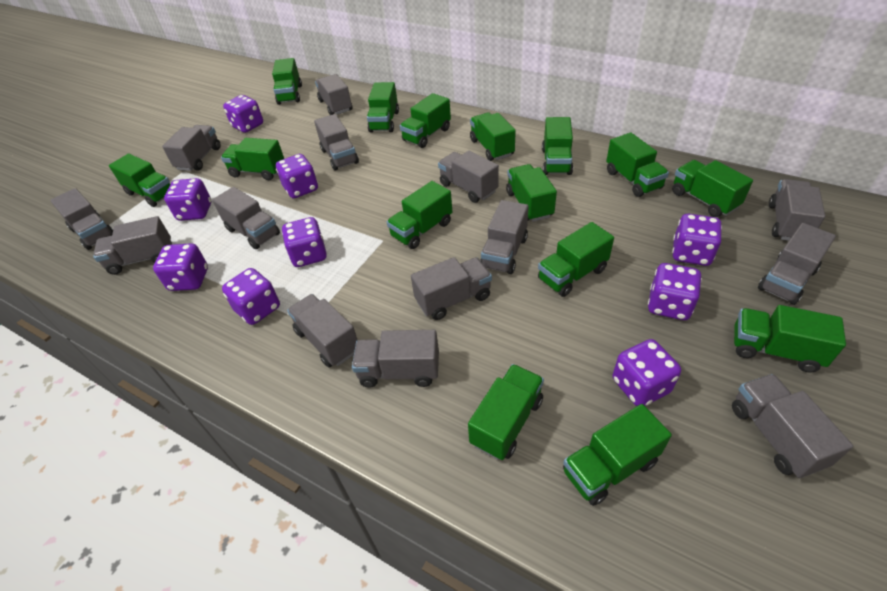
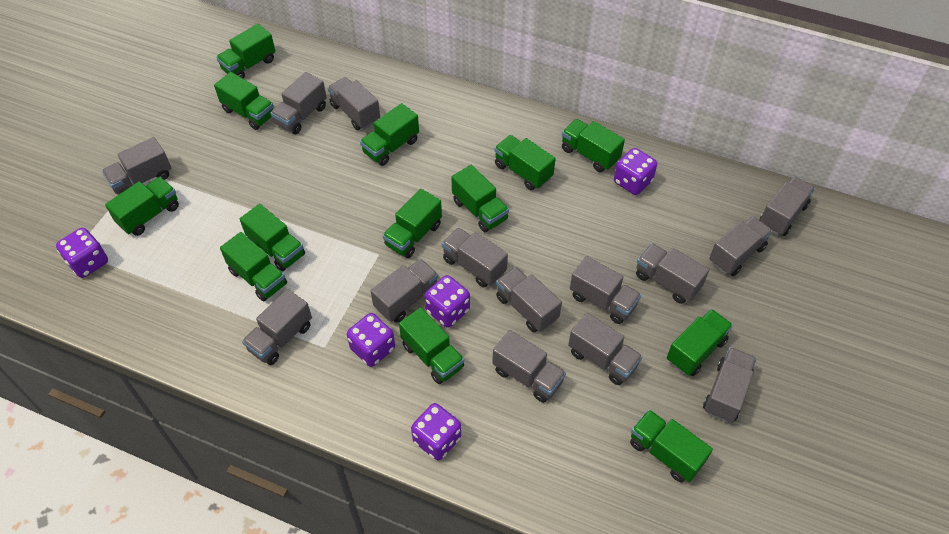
green truck: [109,154,170,207] [221,138,284,180] [272,58,302,105] [367,82,399,132] [387,181,452,249] [400,93,451,148] [468,364,544,460] [470,112,516,161] [506,164,557,222] [538,222,614,297] [542,117,573,175] [563,404,672,506] [606,132,669,197] [672,160,753,217] [734,305,846,373] = 15 -> [105,177,179,236] [214,72,274,130] [216,24,276,79] [220,232,287,301] [240,204,305,271] [360,103,419,166] [383,189,442,258] [399,308,464,384] [451,165,509,232] [494,135,556,190] [562,119,625,172] [630,410,713,482] [667,309,733,376] = 13
purple dice: [153,243,208,291] [164,178,211,221] [222,268,280,325] [223,95,263,133] [276,154,318,199] [282,217,327,267] [613,339,681,406] [648,263,702,320] [672,214,722,266] = 9 -> [56,228,108,278] [347,313,395,367] [411,403,461,460] [425,275,470,327] [614,148,657,195] = 5

